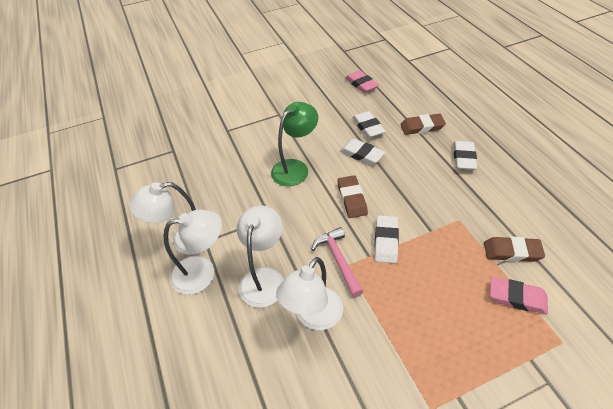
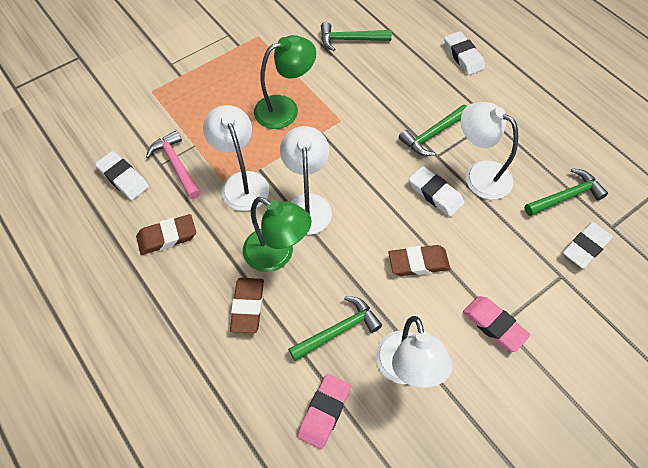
green hammer: none = 0 -> [288,296,382,361] [321,22,392,51] [399,105,467,156] [525,168,608,216] = 4
green lamp: [271,102,318,186] = 1 -> [243,197,312,272] [254,35,316,129] = 2

